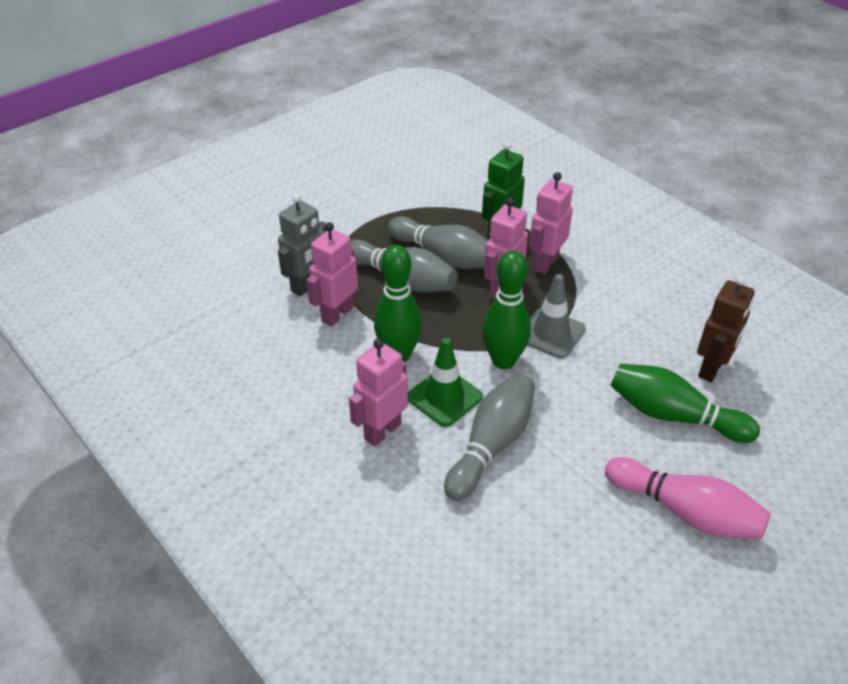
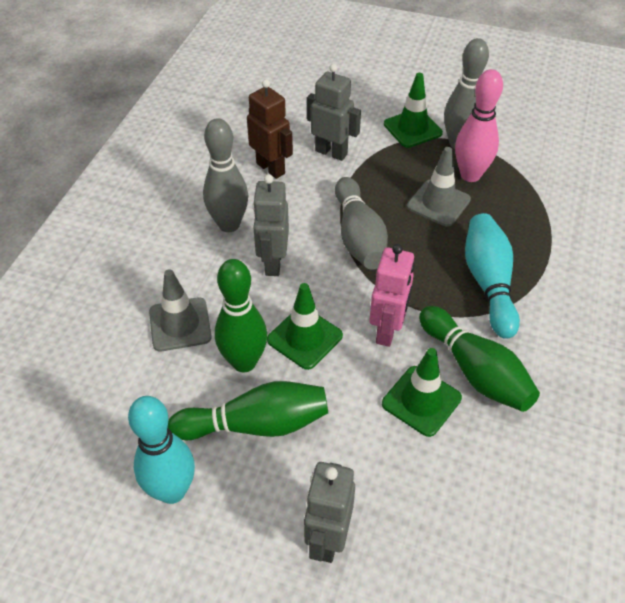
green robot: [482,142,525,238] = 1 -> none = 0
green traffic cone: [408,338,483,427] = 1 -> [267,283,343,370] [382,348,462,437] [384,73,443,148] = 3
grey robot: [278,194,327,296] = 1 -> [252,174,289,276] [304,462,355,563] [307,64,361,161] = 3
grey traffic cone: [527,274,586,358] = 1 -> [149,269,212,352] [407,147,471,226] = 2
pink robot: [306,222,358,327] [349,338,408,446] [484,198,528,299] [529,172,573,274] = 4 -> [370,244,415,347] = 1
turquoise bowling pin: none = 0 -> [128,396,195,504] [465,213,520,339] = 2

